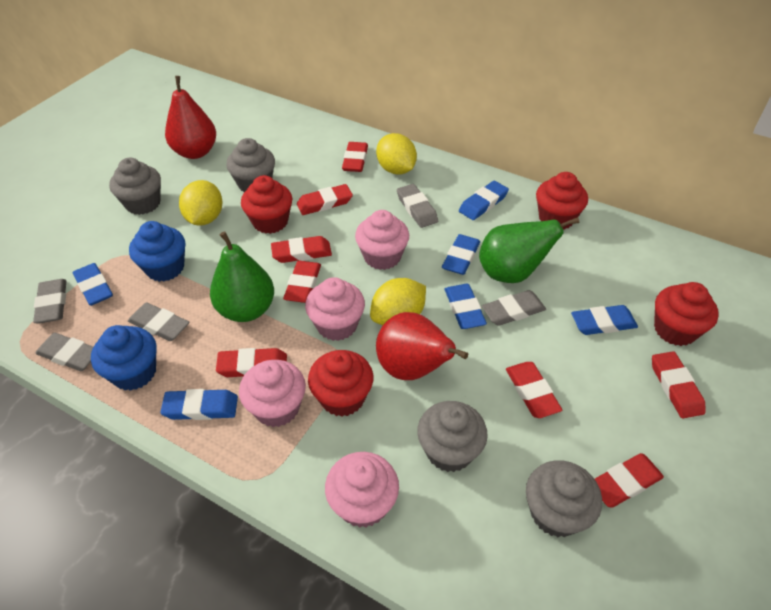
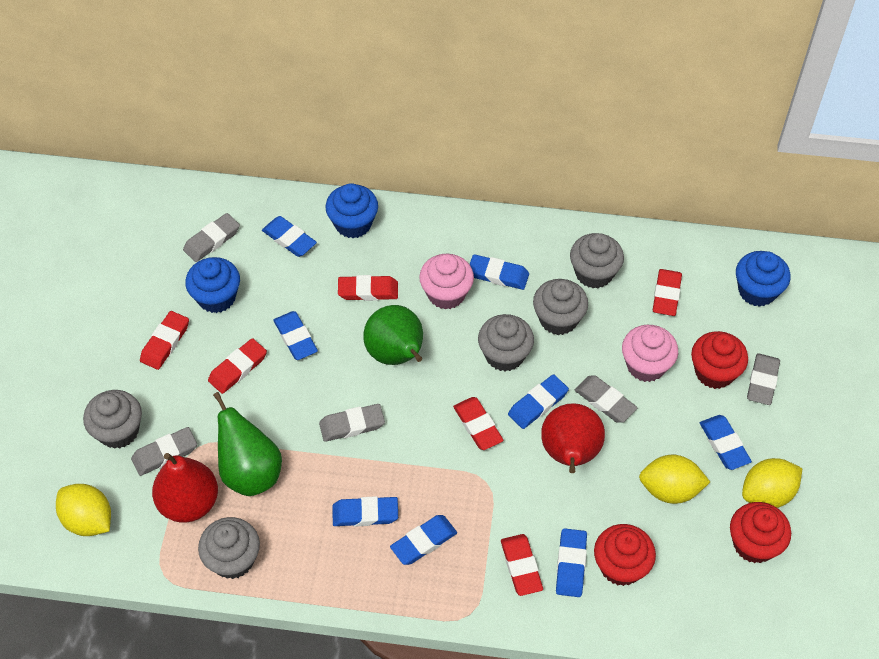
blue cupcake: [91,325,157,391] [129,221,185,282] = 2 -> [185,257,240,313] [326,183,378,238] [736,251,790,307] = 3
blue eraser: [73,263,113,306] [160,389,238,420] [442,234,480,275] [445,284,487,329] [459,181,509,220] [571,305,638,335] = 6 -> [262,216,317,257] [273,311,318,360] [333,496,398,527] [390,515,457,565] [469,254,529,290] [508,374,569,429] [556,528,587,597] [700,415,752,470] = 8
grey cupcake: [109,158,161,215] [226,138,275,192] [417,401,488,472] [526,460,602,537] = 4 -> [83,390,142,449] [198,517,260,579] [478,314,534,372] [533,279,588,335] [570,233,624,288] = 5
pink cupcake: [239,360,306,427] [305,277,365,341] [325,452,399,528] [355,210,409,270] = 4 -> [419,254,474,310] [622,325,678,382] = 2
red cupcake: [241,175,293,234] [308,350,373,417] [536,172,588,230] [654,282,719,346] = 4 -> [594,524,656,586] [691,331,748,389] [730,502,791,563] = 3
red eraser: [216,348,287,377] [271,236,332,263] [283,261,321,303] [297,184,353,215] [342,142,368,172] [506,362,562,418] [595,453,664,508] [652,351,706,418] = 8 -> [140,311,189,370] [208,338,267,394] [338,275,398,301] [453,397,504,450] [501,534,543,596] [653,269,682,316] = 6

